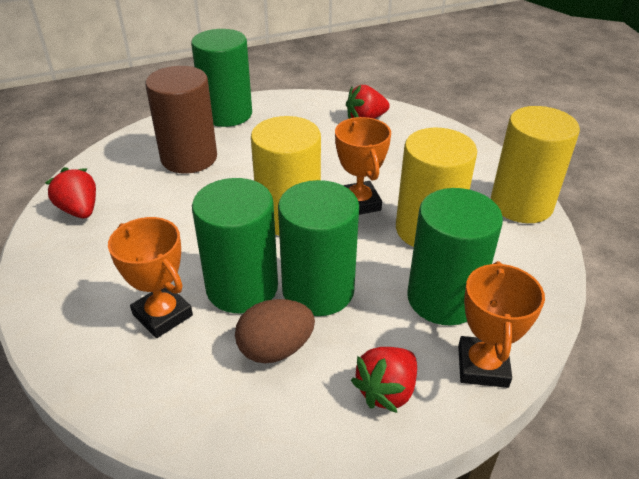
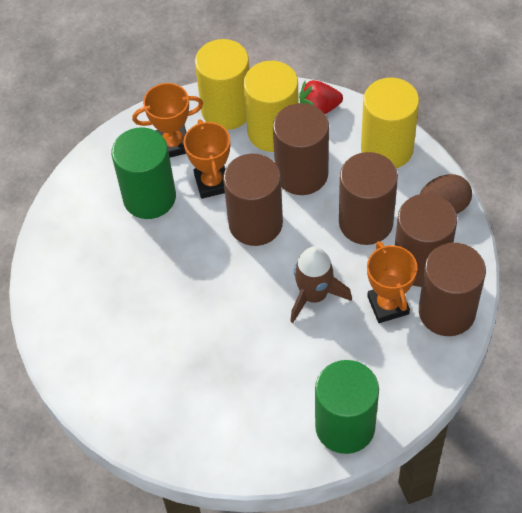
brown cylinder: [145,66,217,173] = 1 -> [223,154,283,246] [273,103,329,195] [339,152,398,245] [395,194,457,287] [419,243,486,336] = 5
brown rocket: none = 0 -> [290,247,352,323] = 1
green cylinder: [191,29,252,127] [192,178,278,313] [278,180,359,316] [407,188,503,326] = 4 -> [111,127,176,219] [315,360,379,454] = 2
red strawberry: [45,167,96,218] [346,85,390,119] [351,347,417,413] = 3 -> [299,80,343,114] = 1

